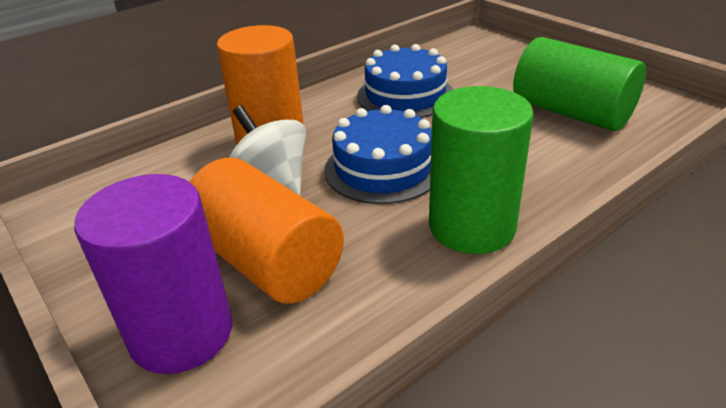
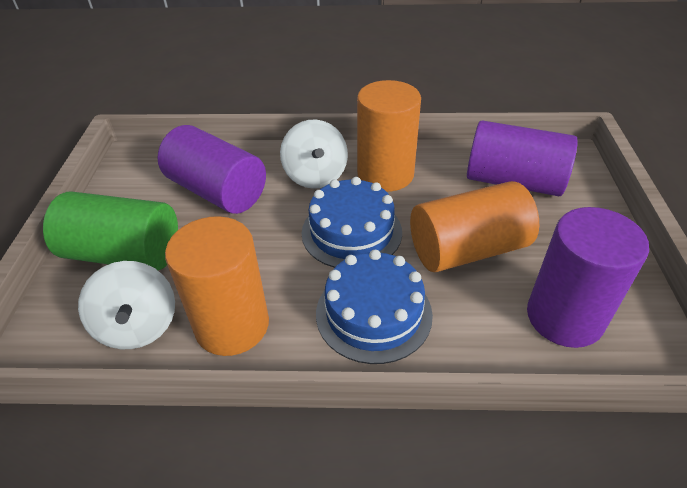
green cylinder: [429,86,533,254] [513,37,646,131] = 2 -> [43,192,178,270] = 1
orange cylinder: [190,158,344,304] [217,25,304,144] = 2 -> [165,216,269,356] [357,80,421,192] [410,181,539,272] = 3
purple cylinder: [74,174,232,374] = 1 -> [158,125,266,214] [467,120,578,196] [527,207,649,348] = 3
white spinning top: [229,105,306,195] = 1 -> [78,261,175,349] [280,120,348,189] = 2

